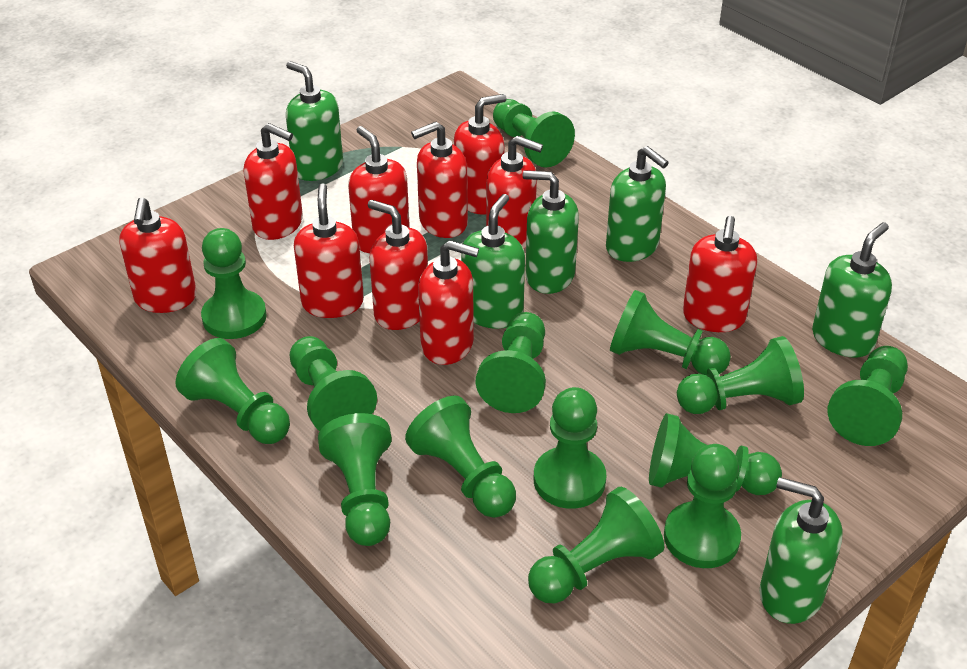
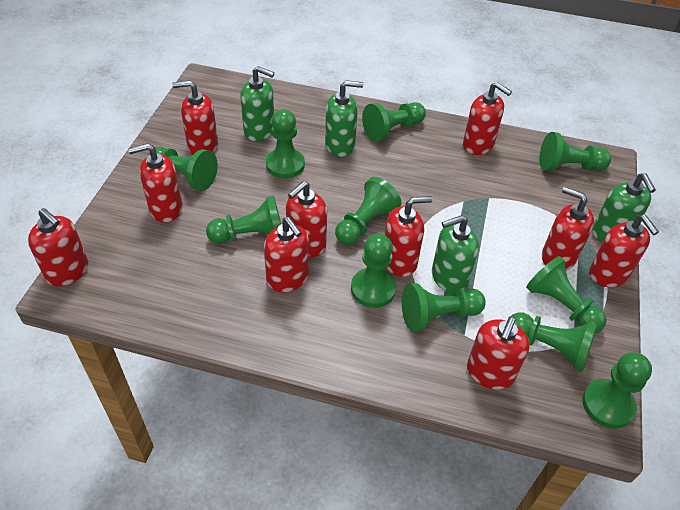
green pawn: [175,338,290,444] [201,228,267,339] [290,336,377,431] [318,413,392,546] [405,395,516,518] [476,312,546,413] [493,99,575,168] [528,487,664,604] [534,387,607,509] [610,290,731,376] [649,413,782,495] [664,444,741,568] [677,336,804,414] [828,346,908,446] = 14 -> [148,147,218,191] [206,195,281,244] [266,109,305,178] [335,177,401,245] [351,234,397,308] [362,102,426,142] [402,283,486,332] [512,312,597,372] [526,256,607,333] [539,132,611,171] [582,352,652,429] = 11
green soap dispenser: [286,61,343,181] [461,194,525,329] [523,170,579,294] [606,146,669,262] [760,477,842,624] [812,222,892,357] = 6 -> [240,66,274,141] [325,80,363,157] [432,215,479,293] [592,173,656,243] = 4

